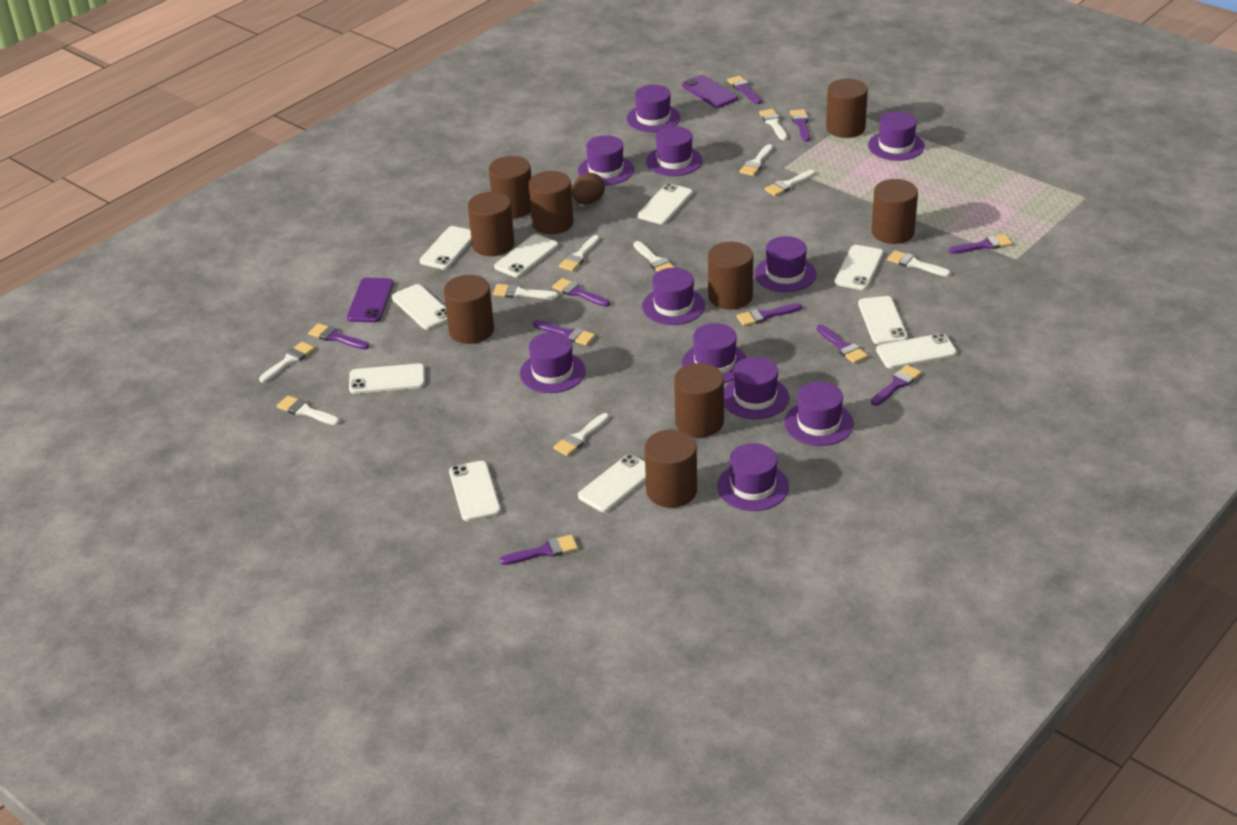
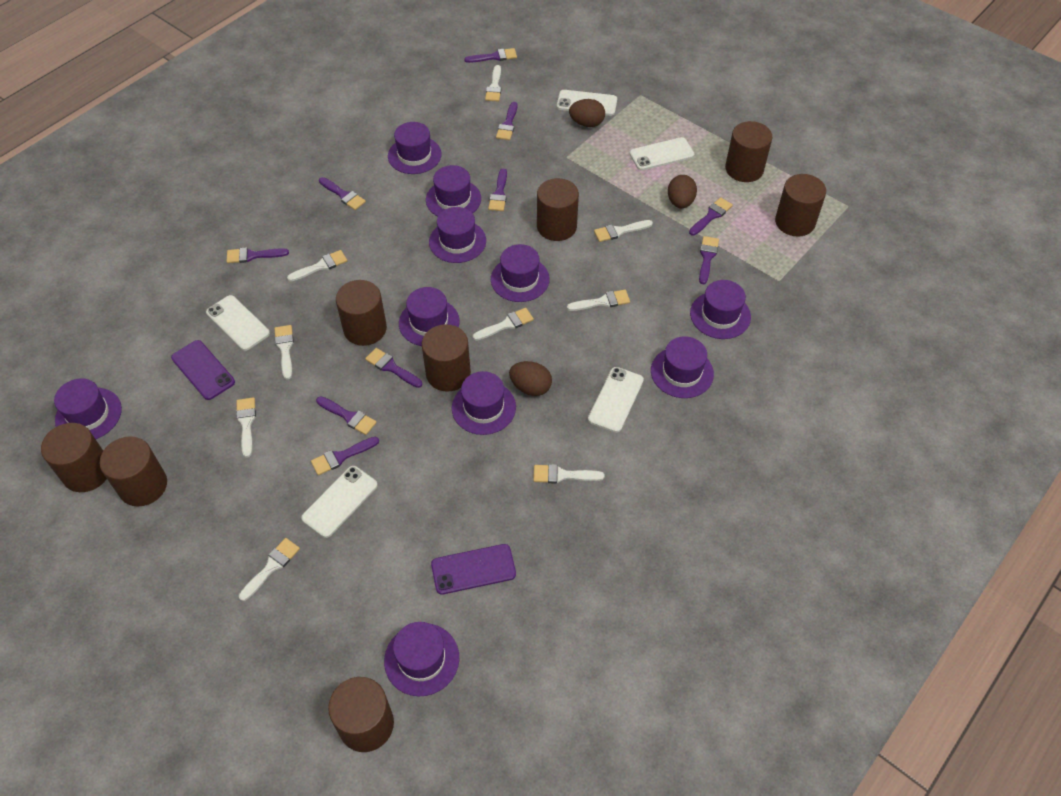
brown cylinder: [444,275,494,344] [468,192,514,256] [489,156,531,219] [529,171,574,234] [645,430,697,508] [674,363,724,438] [708,242,753,310] [826,79,868,138] [872,179,918,244] = 9 -> [41,423,107,492] [100,436,167,507] [328,677,394,752] [336,280,387,346] [422,324,471,392] [537,178,579,241] [725,121,772,182] [775,174,826,237] = 8
brown egg: [572,173,605,204] = 1 -> [509,361,552,396] [569,99,605,127] [668,175,697,208] = 3
purple hat: [520,332,586,393] [578,135,634,185] [626,85,680,132] [642,268,705,325] [646,126,702,176] [682,323,747,383] [717,443,789,511] [724,357,789,419] [755,236,817,292] [784,382,854,446] [868,111,925,161] = 11 -> [54,378,122,439] [384,622,459,696] [388,122,442,174] [399,287,460,346] [426,165,481,216] [429,207,486,263] [452,371,516,435] [491,244,550,302] [651,336,714,398] [690,280,751,339] = 10
white brush: [259,342,315,383] [277,396,340,425] [493,284,558,299] [553,413,609,456] [559,235,600,271] [633,241,675,272] [739,144,773,176] [759,109,787,140] [765,170,816,196] [887,250,951,277] = 10 -> [236,397,256,458] [239,538,300,601] [274,325,294,379] [287,250,347,282] [473,308,534,341] [485,65,501,101] [533,464,605,484] [567,290,630,311] [594,220,653,242] = 9
white phone: [349,363,425,394] [392,284,448,330] [419,226,472,269] [449,461,501,521] [494,234,558,277] [578,454,646,512] [638,183,693,224] [835,245,883,290] [858,296,908,344] [876,333,957,369] = 10 -> [206,295,270,351] [301,466,378,538] [557,90,617,116] [588,367,644,433] [629,137,694,170] = 5

